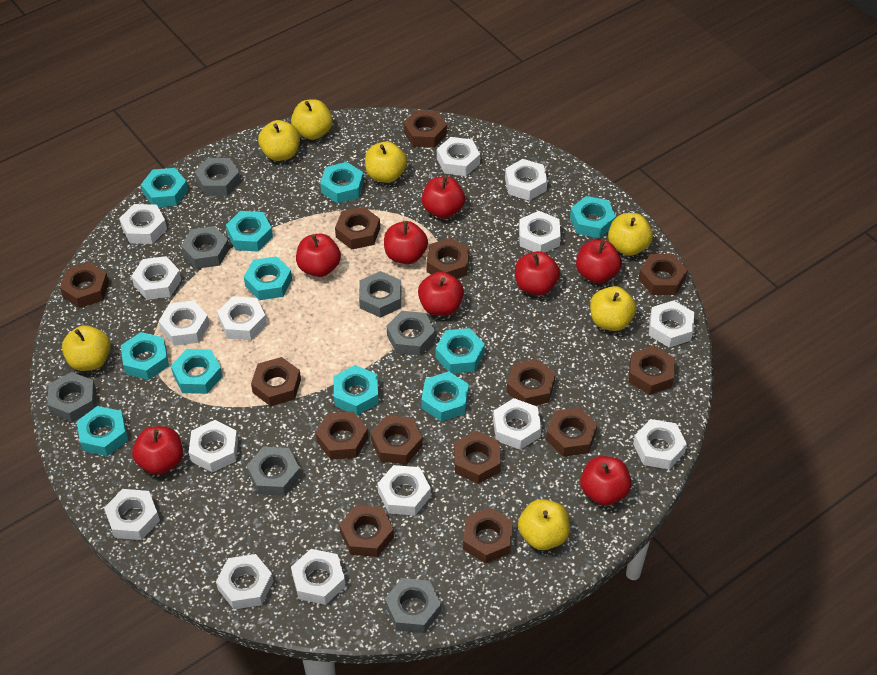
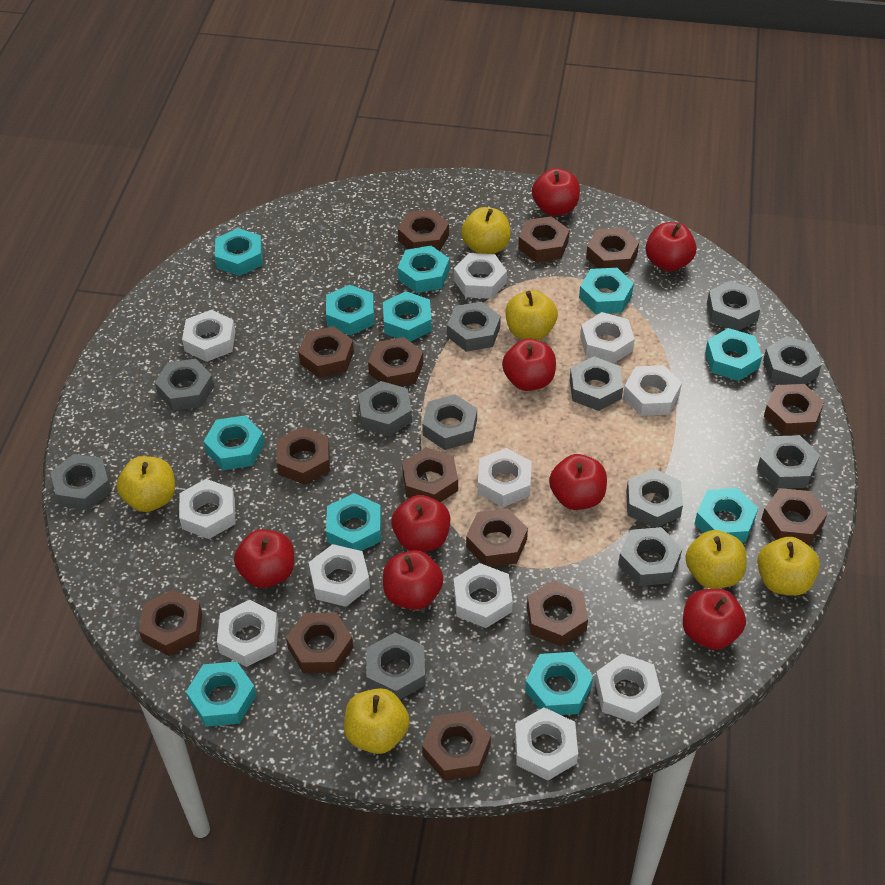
grey nut: [47,372,96,422] [181,226,230,269] [194,158,241,196] [247,447,301,496] [359,271,401,318] [385,578,441,633] [387,311,435,356] = 7 -> [51,454,112,510] [155,359,214,411] [358,381,412,436] [366,633,425,700] [422,394,477,450] [447,301,501,352] [570,356,623,411] [618,527,682,586] [626,468,683,528] [707,281,761,331] [757,435,820,489] [763,336,822,385] = 12
white nut: [104,489,160,540] [119,204,167,244] [131,256,181,300] [158,301,210,346] [188,420,238,472] [216,554,274,609] [217,296,267,340] [291,549,346,605] [378,465,431,516] [437,137,480,176] [493,398,541,450] [505,159,547,201] [519,211,561,253] [633,419,687,469] [649,300,694,348] = 15 -> [179,479,235,539] [182,310,236,362] [217,600,279,667] [309,544,370,607] [454,253,507,299] [454,563,513,628] [478,448,532,507] [515,707,578,781] [580,312,635,363] [595,653,662,723] [623,365,682,416] = 11
yellow apple: [62,325,111,371] [258,120,300,161] [291,99,333,140] [365,141,407,183] [518,499,570,550] [590,286,636,331] [608,213,653,256] = 7 -> [116,456,175,512] [344,688,410,754] [461,207,511,254] [506,290,558,340] [685,530,747,589] [757,537,820,596] = 6

